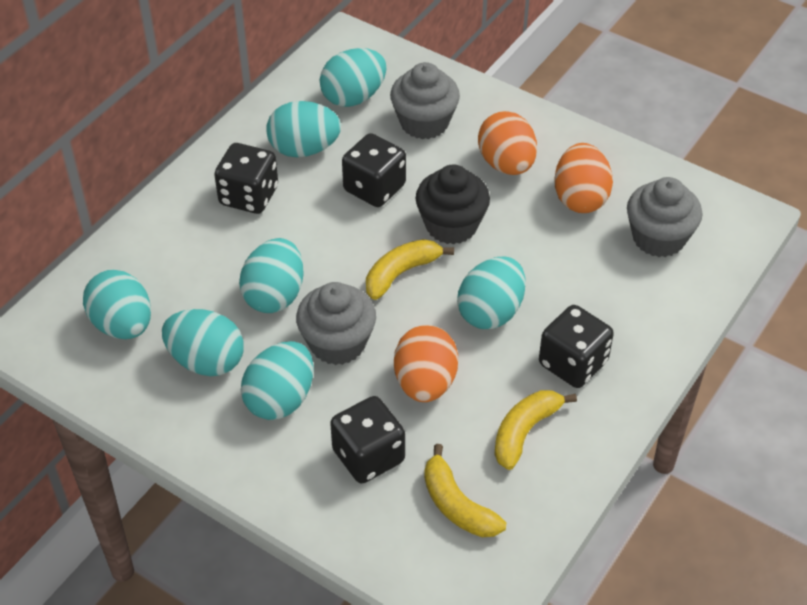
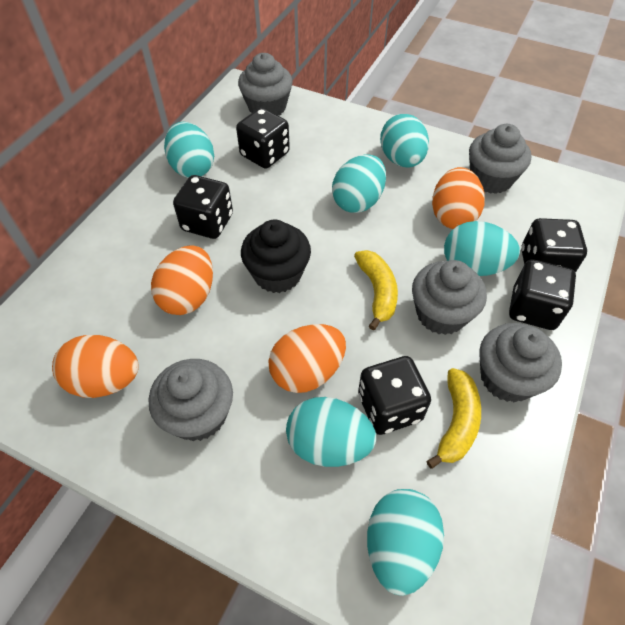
black dice: [214,143,278,214] [330,396,405,483] [342,133,406,207] [539,305,614,388] = 4 -> [173,175,233,239] [236,108,290,169] [358,356,431,435] [509,259,576,330] [521,218,587,273] = 5
grey cupcake: [296,282,376,365] [390,62,460,139] [627,177,702,257] = 3 -> [149,359,233,441] [238,53,293,116] [412,260,487,335] [469,124,531,194] [479,323,562,402] = 5
orange egg: [394,325,458,402] [478,111,537,175] [554,143,613,213] = 3 -> [52,335,139,398] [151,245,213,315] [268,324,346,393] [432,167,485,229] = 4
turquoise egg: [83,269,151,339] [162,309,244,376] [239,238,304,313] [241,341,314,420] [266,101,341,157] [320,48,386,107] [457,257,525,329] = 7 -> [164,122,214,178] [286,397,376,467] [332,154,386,213] [367,489,444,596] [380,114,429,168] [444,221,520,276] = 6
yellow banana: [366,239,454,300] [424,444,506,537] [494,390,577,470] = 3 -> [354,250,398,331] [427,368,481,469] = 2

